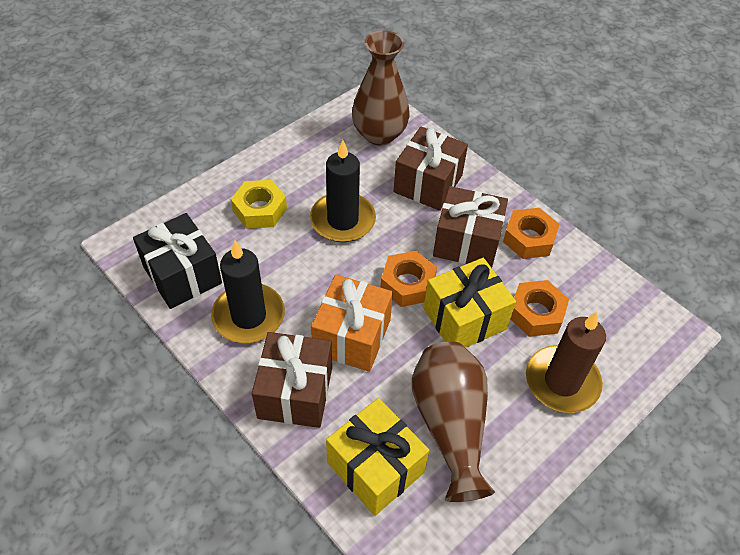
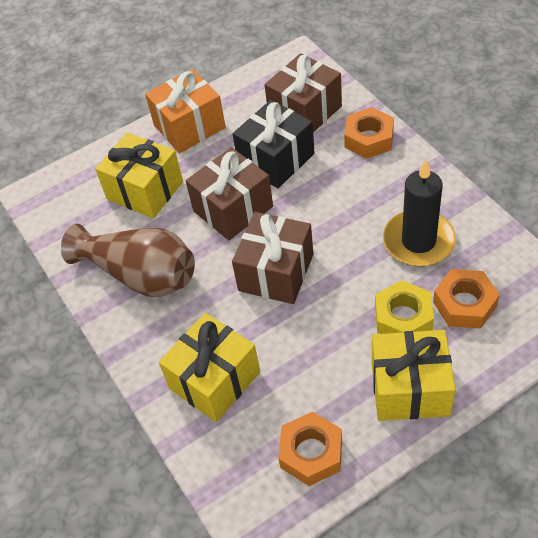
black candle: [211,240,285,343] [310,140,376,242] = 2 -> [383,159,456,266] = 1
brown candle: [526,312,606,413] = 1 -> none = 0
brown vase: [352,30,410,145] [412,342,495,502] = 2 -> [61,224,195,297] = 1
yellow gift: [326,398,430,516] [424,258,516,348] = 2 -> [95,132,183,218] [159,313,260,422] [372,330,456,421] = 3

